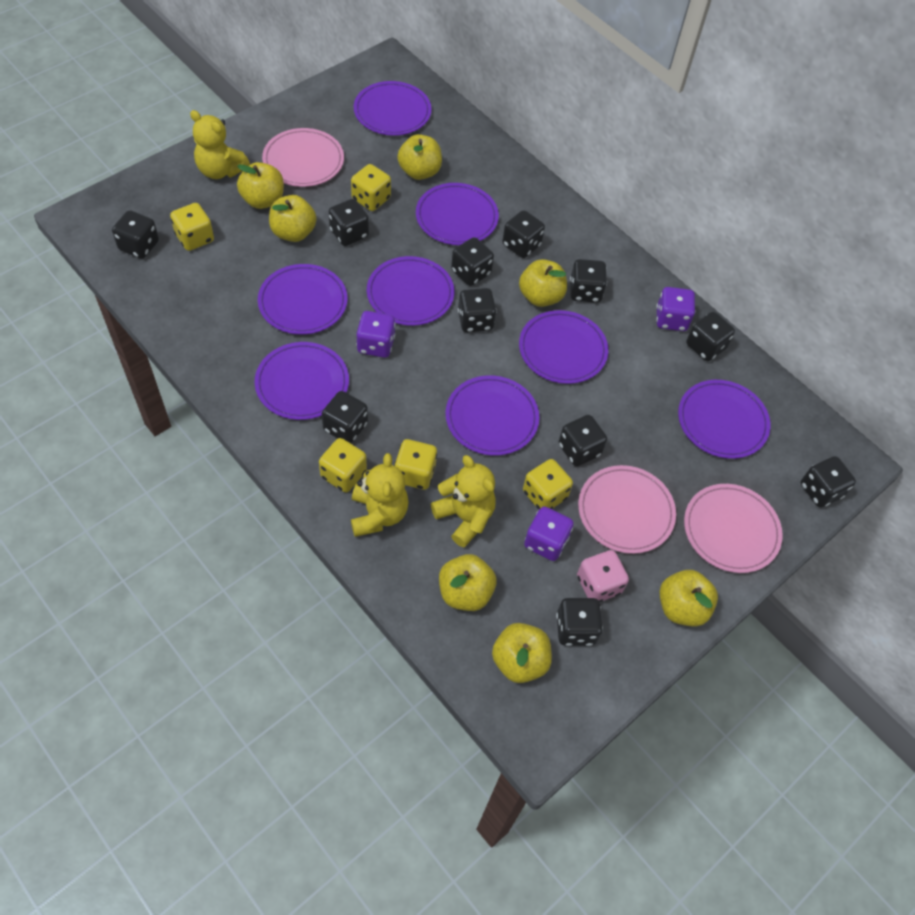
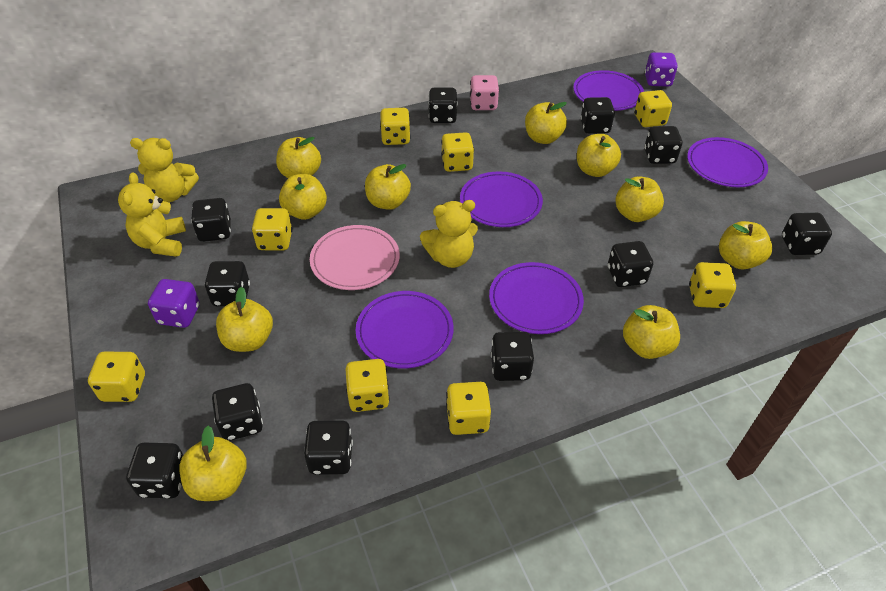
pink plate: [262,128,344,187] [578,465,676,554] [684,484,783,573] = 3 -> [310,225,400,290] = 1
purple dice: [357,311,396,358] [524,506,574,561] [656,287,695,331] = 3 -> [148,279,200,328] [645,52,678,87] = 2
purple plate: [255,342,349,420] [258,264,347,335] [354,81,432,136] [367,256,454,326] [416,183,499,245] [445,375,539,456] [519,310,608,384] [678,380,771,459] = 8 -> [356,291,454,368] [460,171,543,227] [489,262,584,334] [573,70,644,111] [687,137,768,187] = 5
yellow apple: [237,162,284,209] [269,195,317,242] [397,134,442,180] [439,554,496,611] [492,623,552,683] [519,259,567,307] [659,570,718,627] = 7 -> [180,426,247,501] [216,287,273,352] [276,137,321,178] [279,174,327,220] [365,164,411,210] [525,102,567,144] [577,134,621,177] [615,176,664,222] [623,305,680,359] [719,221,772,269] = 10
yellow dice: [170,203,214,251] [319,438,367,492] [351,164,391,211] [394,439,437,490] [523,459,573,509] = 5 -> [88,352,145,402] [252,208,292,250] [346,359,390,412] [380,108,411,145] [441,132,474,172] [446,382,491,435] [635,90,672,127] [689,262,736,308] = 8

